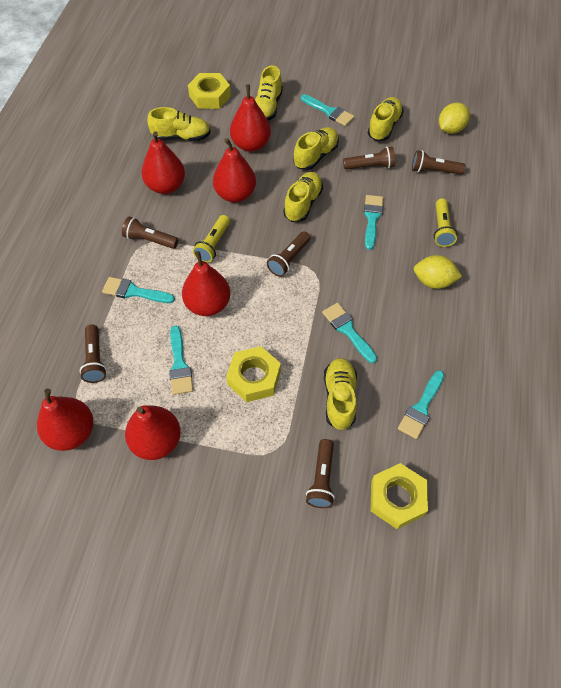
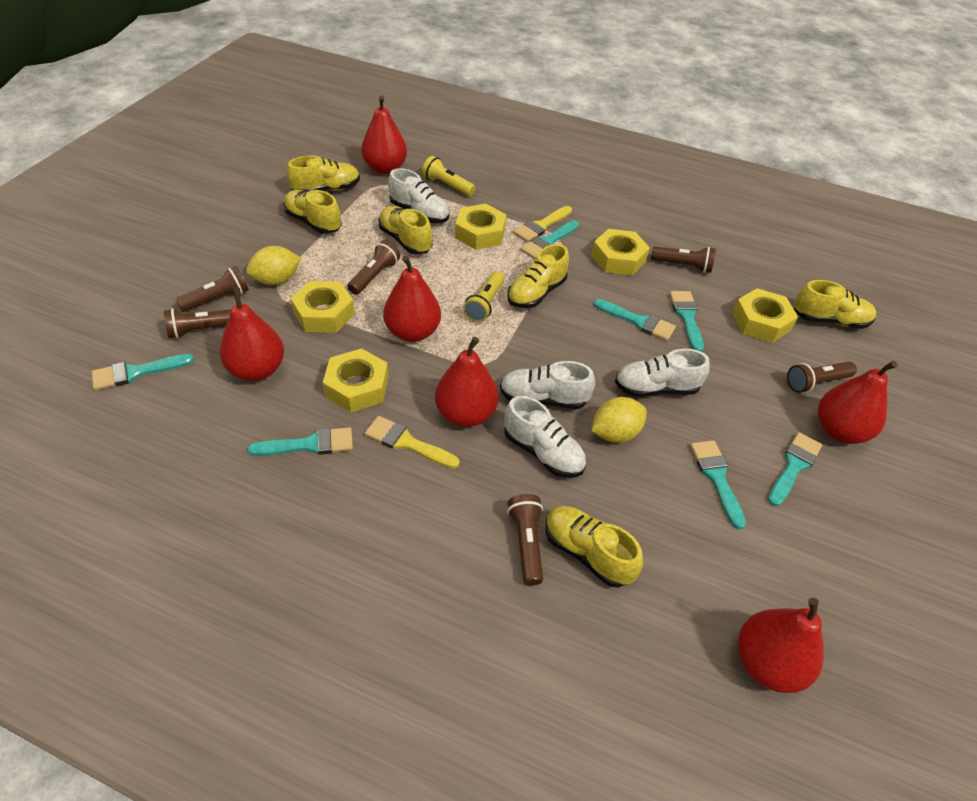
turquoise brush: [102,277,175,303] [169,326,193,395] [301,94,355,126] [322,303,377,363] [364,195,384,250] [398,370,444,439] = 6 -> [92,354,194,390] [248,427,353,456] [520,221,579,259] [593,299,676,341] [669,291,704,352] [690,440,746,529] [768,432,822,506] = 7
white shoe: none = 0 -> [388,168,449,223] [500,361,595,409] [504,396,586,478] [615,349,710,397] = 4
yellow brush: none = 0 -> [365,416,460,469] [513,206,572,242] = 2
yellow nut: [188,73,231,109] [226,346,281,402] [371,463,428,529] = 3 -> [290,281,355,333] [323,348,389,412] [455,204,506,250] [592,229,650,276] [732,288,798,343] = 5

